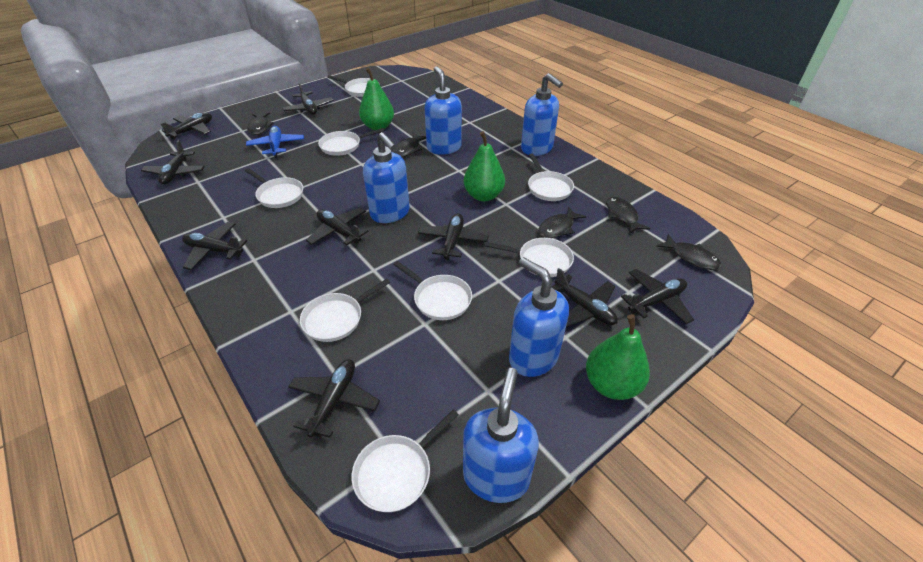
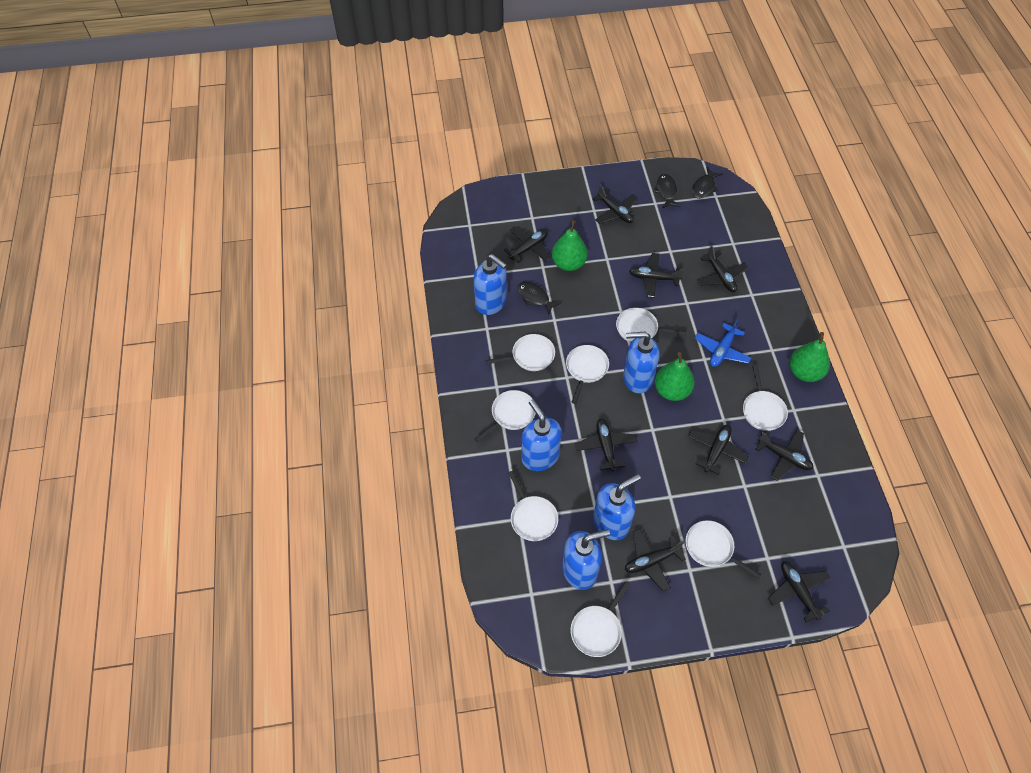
black fish: [247,112,274,135] [393,133,426,157] [538,206,586,238] [607,197,650,234] [656,234,722,270] = 5 -> [517,281,561,315] [653,174,680,208] [692,168,722,199] = 3

